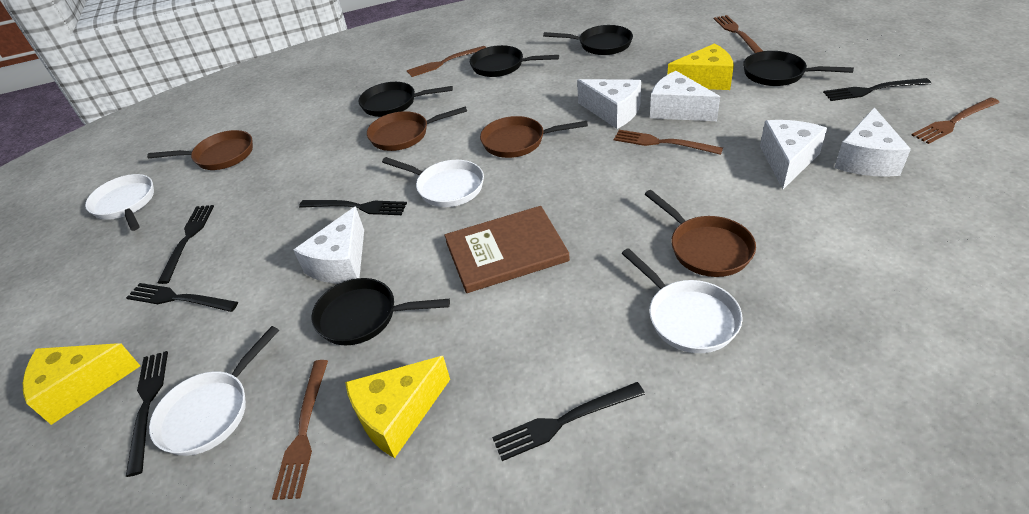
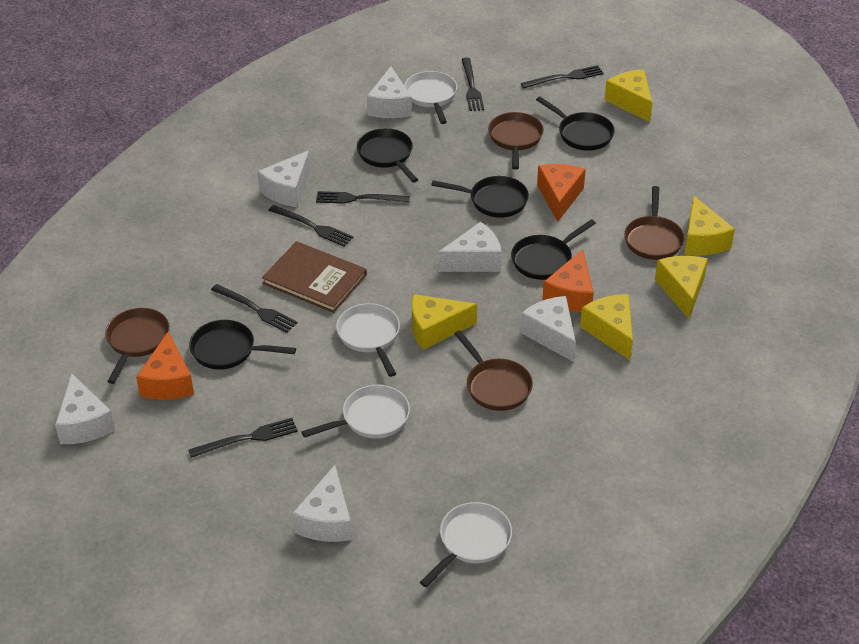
brown fork: [272,360,328,500] [407,46,486,77] [614,130,723,155] [714,15,763,53] [912,97,1000,144] = 5 -> none = 0
orange cheese: none = 0 -> [136,331,194,400] [537,164,586,222] [542,249,594,312] = 3
white cheese: [293,206,364,284] [577,79,641,129] [650,71,720,121] [760,120,827,189] [834,107,911,177] = 5 -> [55,373,115,444] [257,150,311,207] [292,465,352,542] [367,67,412,118] [438,222,502,272] [520,296,576,362] = 6
yellow cheese: [23,343,140,425] [345,356,450,458] [667,43,734,90] = 3 -> [412,294,477,350] [580,294,633,360] [604,69,652,122] [655,256,708,319] [684,195,735,256] = 5

